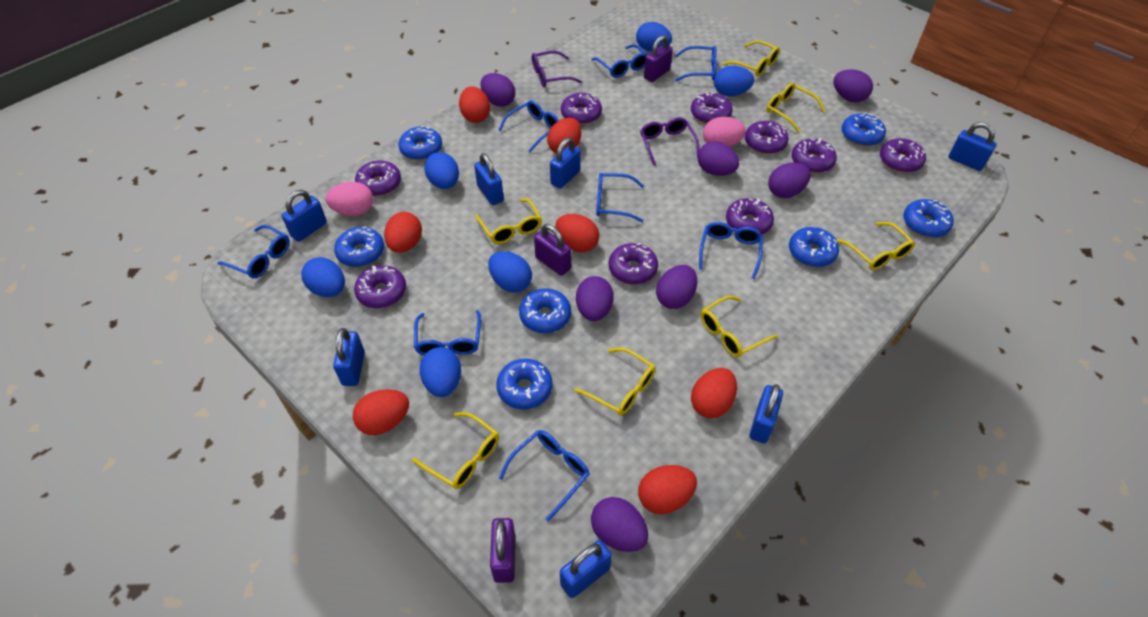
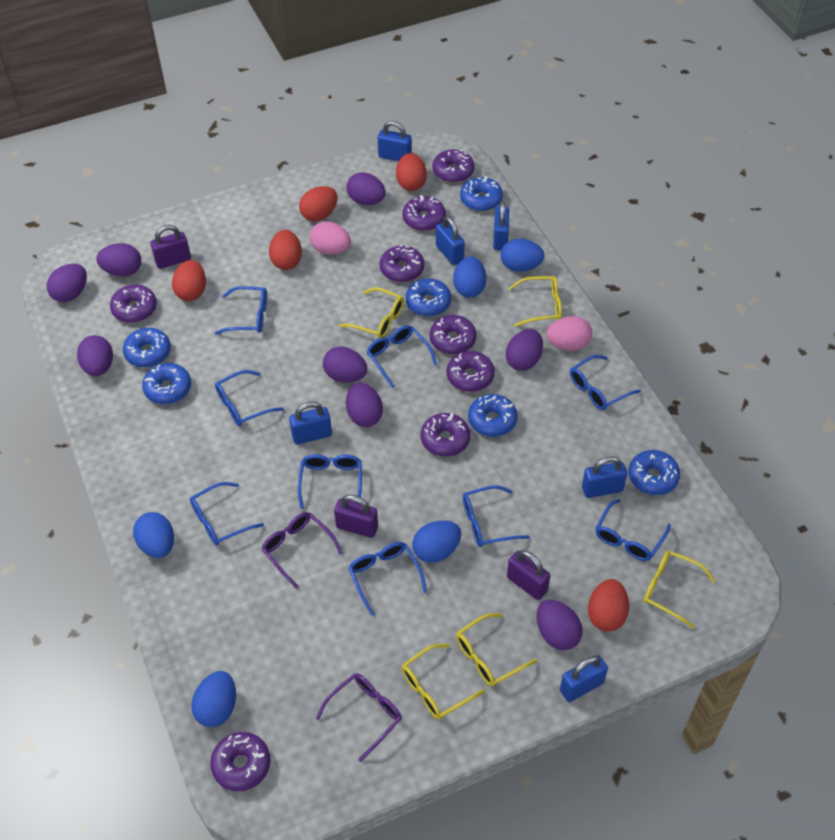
blue donut: [334,226,384,267] [398,126,442,160] [496,359,553,409] [519,288,571,333] [789,227,839,267] [842,113,886,146] [903,199,954,237] = 7 -> [123,328,171,368] [142,363,191,404] [406,279,451,316] [460,176,503,211] [468,394,518,437] [628,450,680,495] = 6
blue egg: [301,257,345,297] [420,347,461,397] [424,152,459,189] [488,251,532,293] [636,22,672,52] [714,66,754,96] = 6 -> [133,512,174,558] [191,671,236,727] [412,520,461,563] [453,256,486,298] [501,239,544,272] = 5
blue glasses: [217,225,290,278] [414,310,481,356] [498,100,559,152] [499,430,589,522] [591,44,647,78] [596,173,644,222] [675,46,717,81] [699,222,763,279] = 8 -> [190,482,264,546] [215,286,267,335] [215,370,284,426] [298,454,362,509] [348,542,427,616] [366,325,437,388] [463,485,530,547] [570,355,641,410] [596,499,671,561] = 9
blue padlock: [282,190,327,242] [333,328,365,386] [474,153,504,205] [550,138,581,189] [560,540,612,598] [749,384,783,443] [948,122,997,171] = 7 -> [289,401,332,445] [378,121,412,161] [436,216,465,265] [493,200,509,250] [560,655,608,702] [582,456,627,498] = 6
purple donut: [354,265,406,308] [355,160,401,196] [561,93,602,125] [609,243,658,284] [691,92,733,124] [726,198,774,235] [745,121,789,154] [792,138,837,173] [880,138,926,173] = 9 -> [110,285,157,323] [210,732,270,791] [380,244,424,282] [403,195,446,231] [421,413,470,457] [430,315,477,354] [433,149,475,183] [447,351,495,392] = 8
purple egg: [481,73,515,107] [576,276,614,321] [591,497,648,552] [656,265,697,309] [697,141,739,176] [768,163,811,198] [833,69,873,102] = 7 -> [47,264,87,302] [77,335,113,376] [96,243,141,276] [323,347,367,383] [346,172,386,205] [346,382,383,427] [506,329,543,371] [536,600,583,650] = 8
red egg: [353,389,409,435] [384,212,422,253] [459,86,490,123] [547,118,581,154] [555,214,599,252] [638,465,697,514] [691,368,737,418] = 7 -> [172,260,206,301] [269,230,302,270] [299,186,338,222] [396,153,427,191] [588,579,629,632] = 5
yellow glasses: [412,412,499,489] [475,199,542,244] [574,348,656,416] [701,296,778,357] [723,40,780,77] [766,83,825,133] [837,222,915,270] = 7 -> [339,288,404,338] [402,644,485,720] [456,613,537,687] [509,276,562,327] [644,551,716,629] = 5

